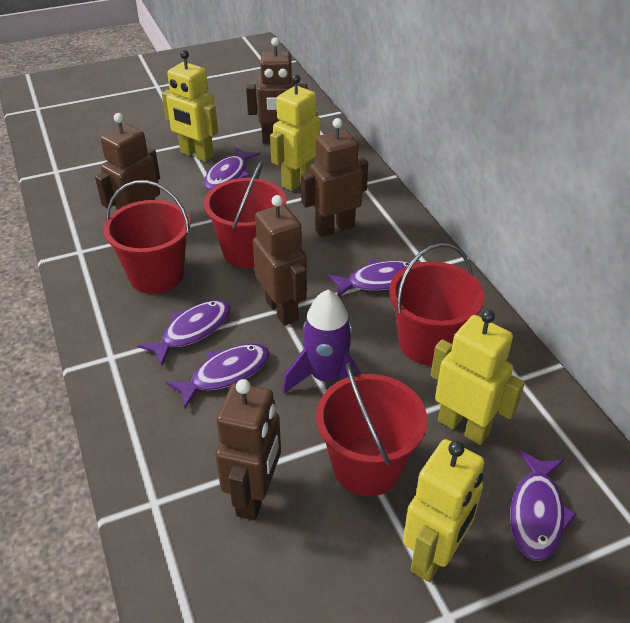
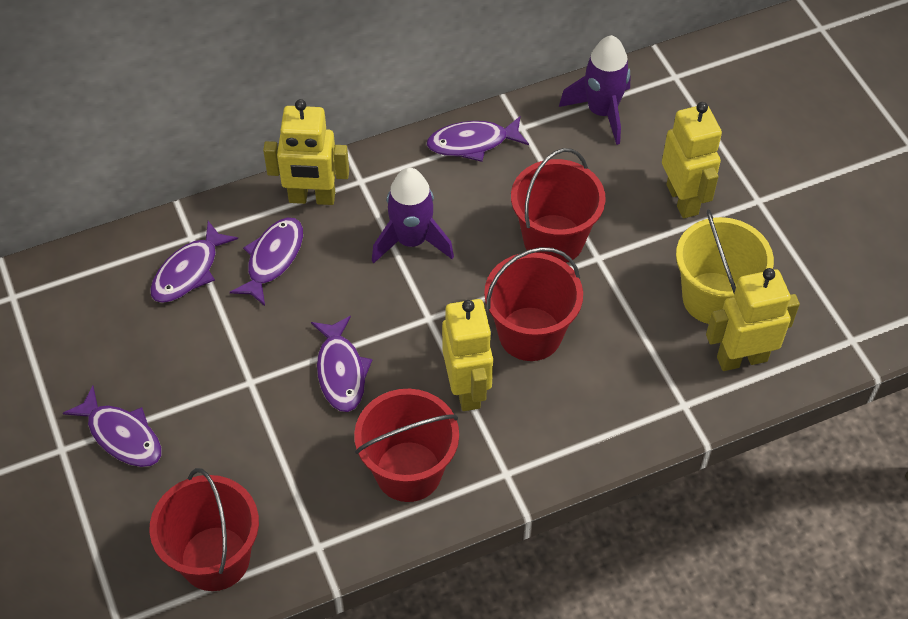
brown robot: [95,113,160,210] [215,379,281,520] [246,37,307,144] [253,195,307,326] [301,118,368,237] = 5 -> none = 0
purple rocket: [282,290,361,393] = 1 -> [372,168,454,263] [559,35,631,145] = 2
yellow bucket: none = 0 -> [676,209,774,324] = 1

